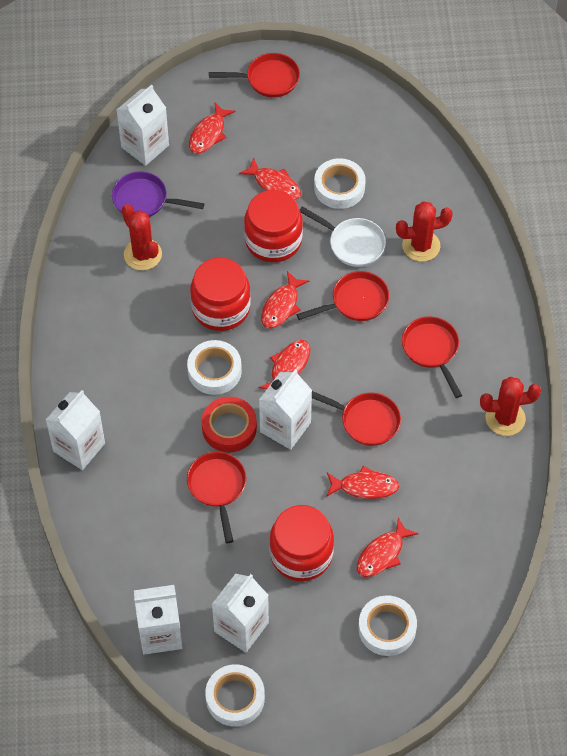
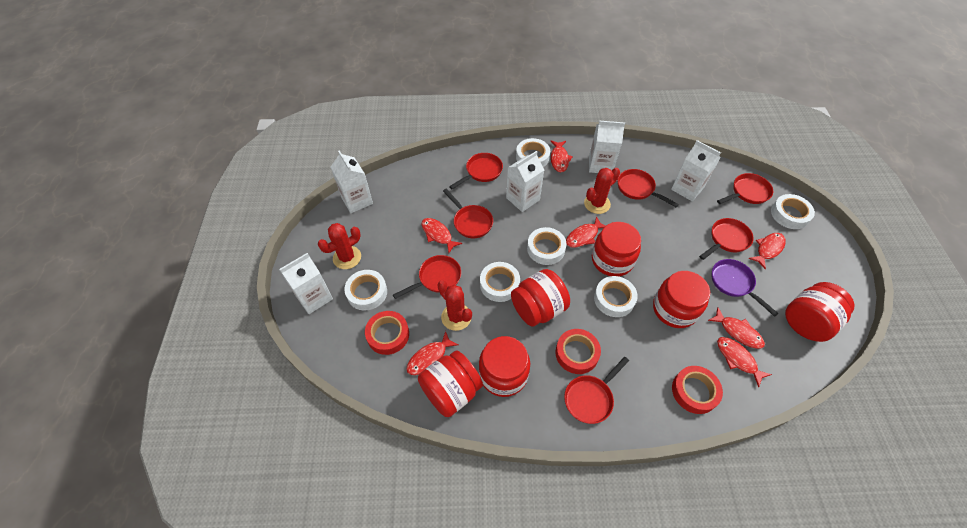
red fish: [189,102,235,154] [239,158,301,200] [258,340,311,389] [261,271,309,328] [326,466,399,499] [357,517,419,577] = 6 -> [406,331,458,375] [421,218,462,253] [551,141,573,172] [566,216,606,248] [708,307,765,349] [717,337,772,388] [748,233,786,269] = 7
red jar: [190,258,251,331] [244,190,303,262] [269,505,334,581] = 3 -> [418,351,483,417] [479,336,530,397] [511,269,570,327] [592,222,641,276] [653,271,710,328] [785,282,854,342] = 6
red pan: [187,452,246,543] [209,53,300,98] [297,271,389,321] [312,391,401,446] [402,316,462,398] = 5 -> [393,255,461,299] [443,189,493,238] [449,153,503,189] [564,357,629,424] [618,169,679,207] [699,218,754,260] [717,173,773,204] = 7
red tape: [202,397,257,452] = 1 -> [365,311,409,355] [555,329,601,374] [672,366,723,414] = 3
white pan: [300,206,386,267] = 1 -> none = 0
white tape: [187,340,242,395] [205,664,265,727] [314,158,366,209] [358,595,417,656] = 4 -> [344,270,387,311] [480,262,520,302] [516,138,550,167] [527,227,566,265] [594,276,638,317] [771,194,815,229] = 6

